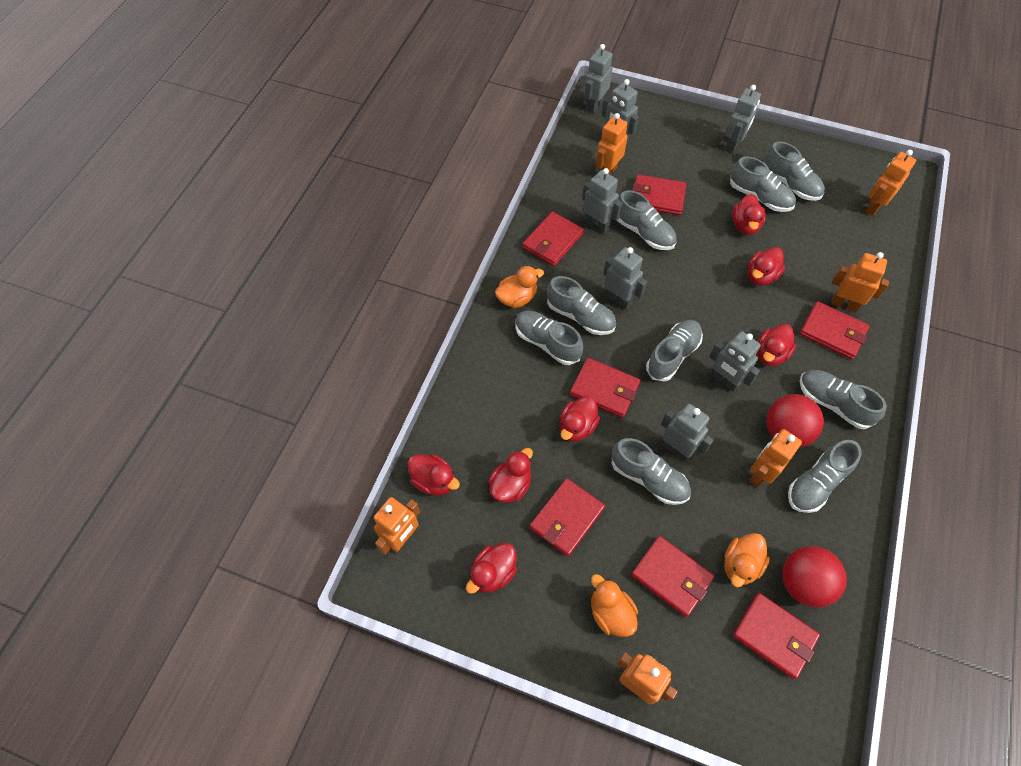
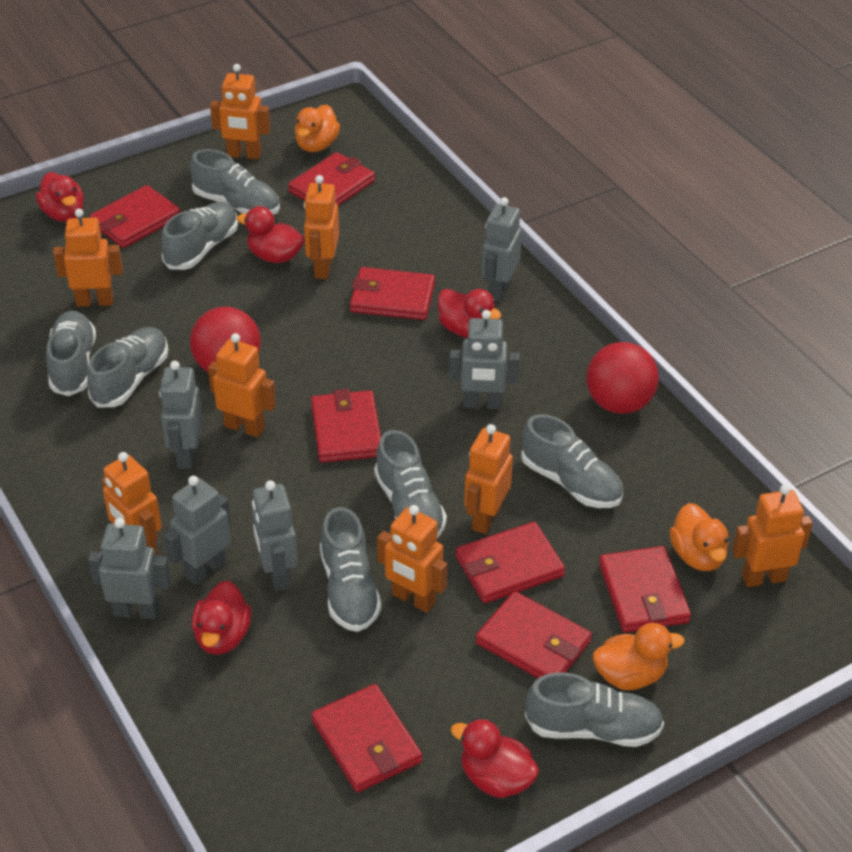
grey robot: [582,168,623,234] [584,44,613,113] [602,79,639,144] [603,247,647,310] [661,404,713,462] [709,331,761,392] [725,85,761,153] = 7 -> [88,518,171,619] [159,361,203,469] [164,476,231,585] [252,480,298,591] [449,310,519,409] [482,197,522,302] = 6
grey shoe: [515,311,583,365] [547,276,616,335] [612,438,691,505] [617,190,677,250] [646,320,703,381] [730,157,796,212] [764,141,825,201] [788,440,861,513] [800,370,887,429] = 9 -> [46,311,96,396] [87,327,168,408] [161,202,238,270] [190,149,280,215] [320,507,381,632] [374,430,447,538] [521,414,623,508] [525,672,664,747] = 8
orange robot: [374,497,420,555] [596,113,628,174] [617,652,678,705] [749,429,802,487] [831,252,889,312] [865,150,916,216] = 6 -> [53,209,123,307] [101,452,162,555] [208,333,276,437] [210,64,271,160] [304,175,339,279] [377,505,447,613] [464,424,513,534] [732,485,813,587] = 8
red duck: [408,454,460,496] [466,543,517,594] [488,448,533,503] [559,396,600,442] [732,194,766,235] [748,247,785,286] [757,324,796,366] = 7 -> [36,172,84,222] [192,581,252,655] [237,206,305,263] [438,289,501,338] [450,719,539,798] = 5
red wallet: [523,211,584,266] [530,478,605,557] [570,358,641,418] [631,536,715,617] [632,175,686,215] [733,593,820,679] [800,301,870,359] = 7 -> [89,185,180,248] [288,152,375,206] [311,389,381,462] [312,684,422,792] [350,267,435,320] [456,522,565,603] [476,591,592,678] [599,546,691,633] = 8

